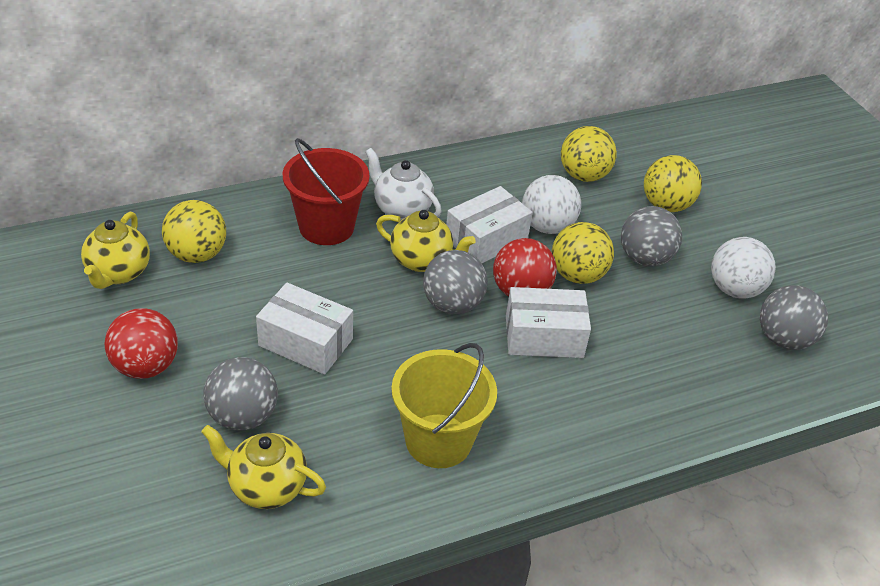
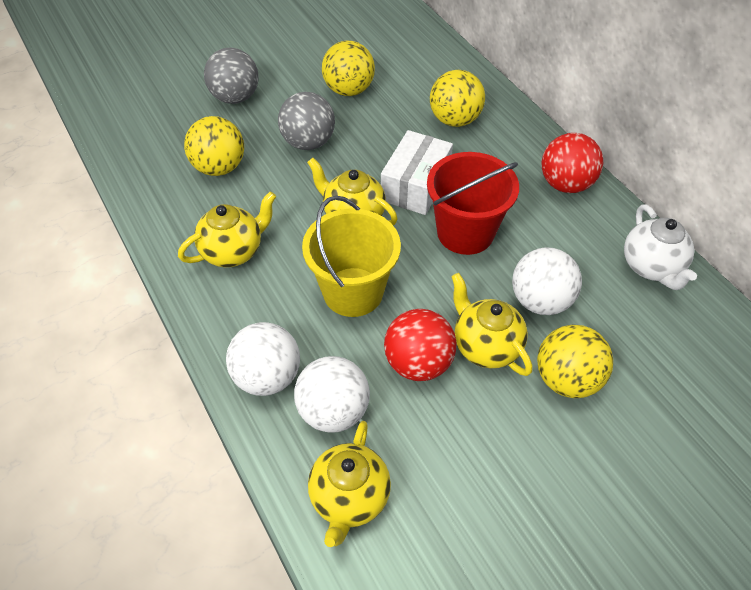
grey ball: [203,357,278,431] [423,250,488,314] [621,206,682,267] [760,285,828,350] = 4 -> [204,48,259,104] [278,92,335,150] = 2
white ball: [522,175,581,234] [711,237,776,298] = 2 -> [226,322,300,396] [294,356,370,433] [512,247,582,315] = 3
white box: [256,283,353,375] [446,186,533,263] [506,287,591,358] = 3 -> [381,130,453,215] = 1
yellow teapot: [81,212,150,289] [201,425,326,509] [376,210,476,272] = 3 -> [178,192,276,267] [307,158,398,225] [308,421,391,547] [451,273,533,376] = 4

